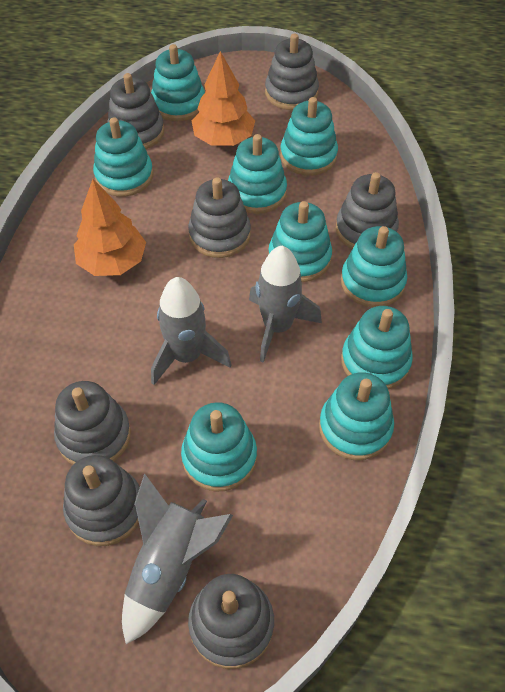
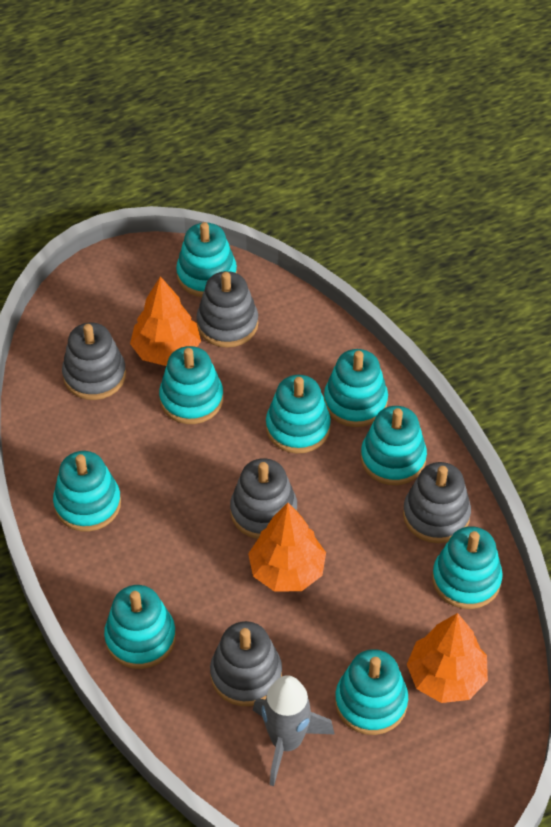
grey rocket: [122,474,233,644] [151,277,232,385] [249,246,322,363] = 3 -> [253,675,335,786] = 1
grey stacking toy: [54,381,131,465] [63,455,140,546] [107,73,164,149] [188,177,251,258] [188,574,274,669] [265,34,319,110] [336,172,399,249] = 7 -> [62,323,126,400] [197,271,258,348] [210,621,282,706] [230,458,297,539] [403,462,471,543] = 5
orange tree: [74,179,146,276] [192,51,255,146] = 2 -> [130,276,201,366] [248,503,326,592] [407,613,488,703] = 3

